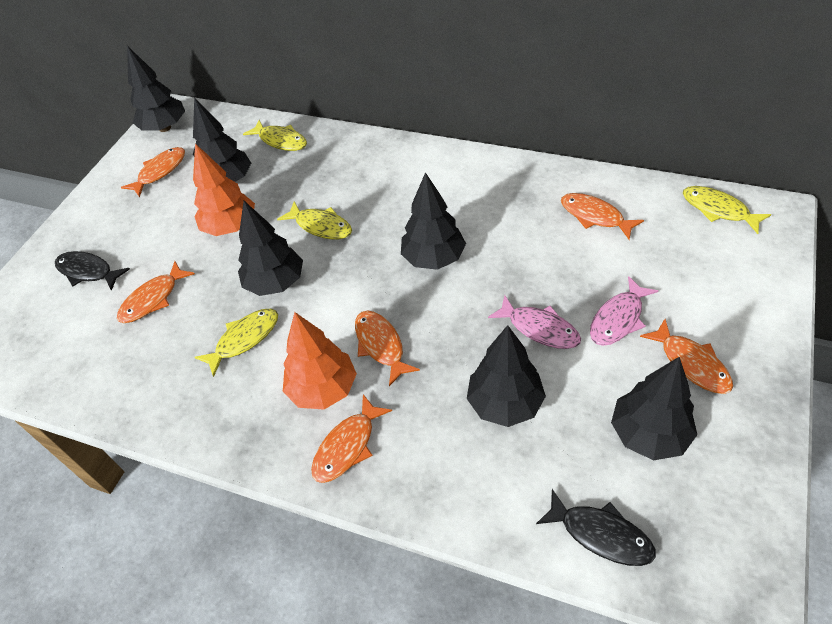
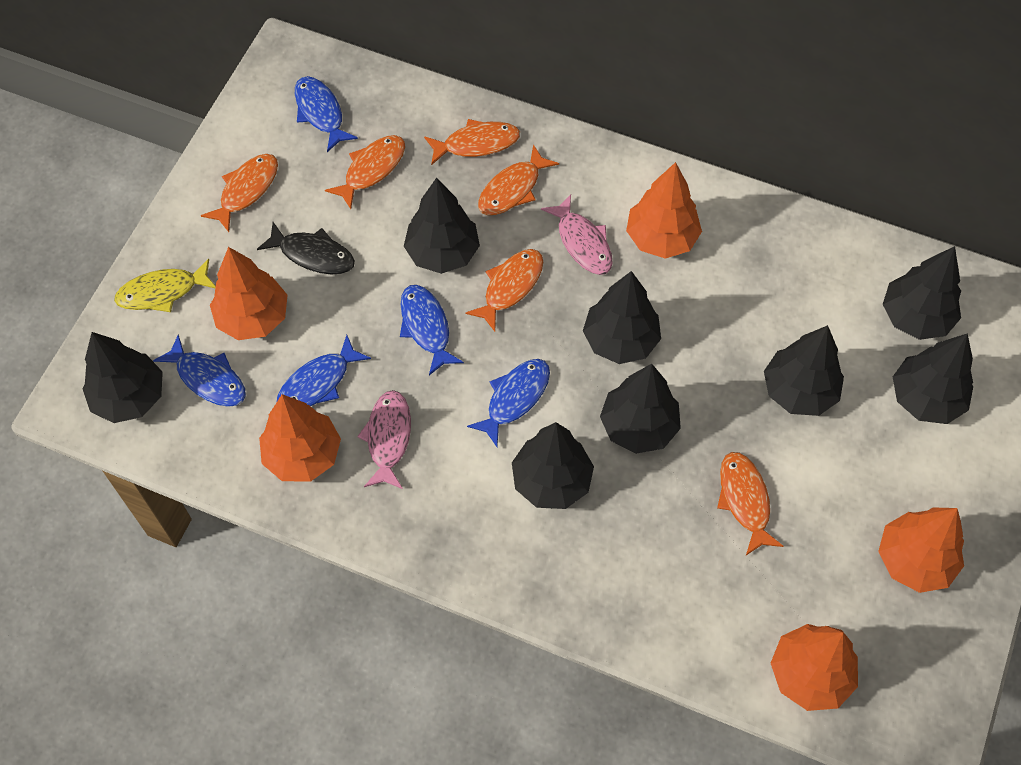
black fish: [55,251,130,291] [536,489,656,566] = 2 -> [257,222,355,274] = 1
black tree: [127,46,185,132] [193,98,251,182] [238,201,303,296] [401,172,466,270] [467,325,546,427] [611,357,697,460] = 6 -> [83,332,163,423] [404,178,480,274] [512,422,594,509] [583,271,661,364] [600,364,681,454] [764,325,844,416] [883,246,961,340] [893,333,973,424] = 8
blue fish: none = 0 -> [153,335,246,407] [276,335,371,406] [295,76,358,152] [400,285,464,375] [467,359,550,447] = 5
orange tree: [193,144,255,236] [283,312,357,409] = 2 -> [210,247,288,340] [259,394,341,482] [626,162,702,259] [771,624,858,711] [878,507,964,593] = 5
yellow fish: [194,309,278,377] [243,120,307,151] [277,202,352,239] [683,186,771,234] = 4 -> [114,259,216,312] = 1

